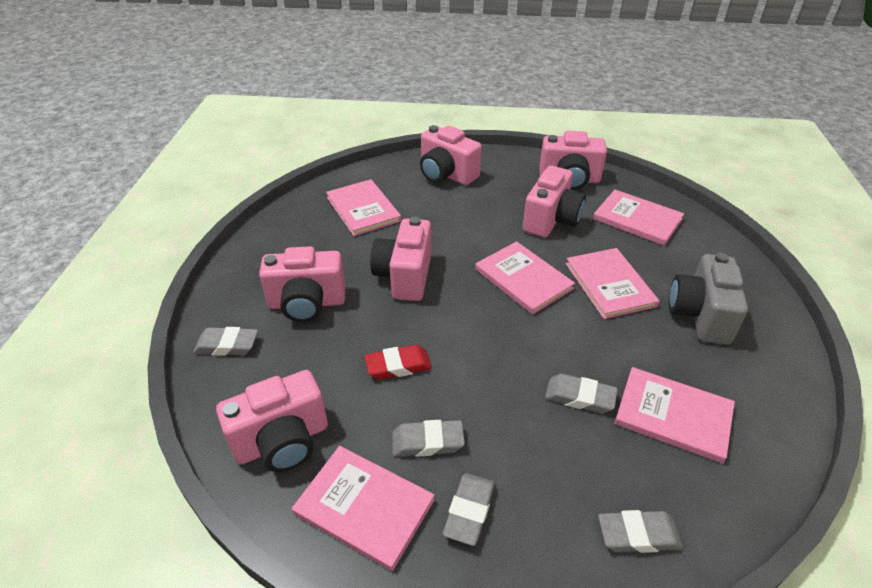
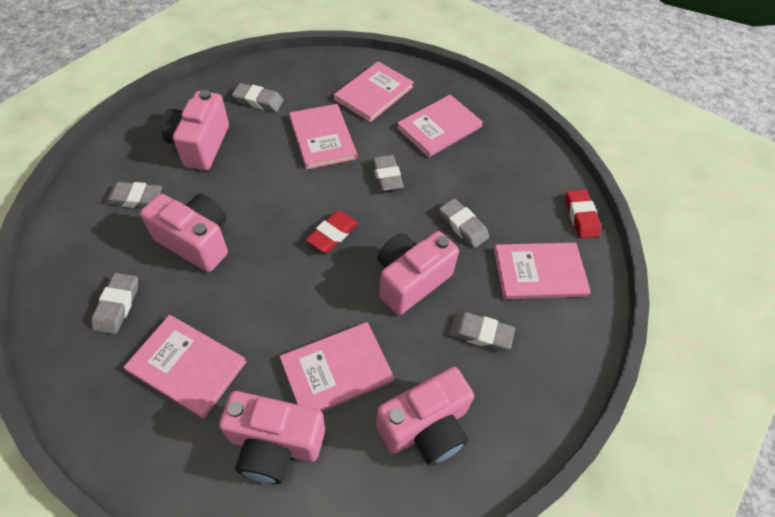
grey camera: [669,253,748,345] = 1 -> none = 0
grey eraser: [193,327,258,356] [392,420,465,457] [443,473,495,546] [545,374,618,413] [598,510,683,553] = 5 -> [91,273,138,334] [106,182,162,208] [232,83,284,112] [372,155,404,191] [439,198,489,248] [449,312,515,351] = 6
pink camera: [216,370,328,472] [259,246,346,322] [370,217,431,301] [420,125,482,185] [522,166,586,238] [539,131,607,190] = 6 -> [140,194,228,272] [161,90,229,170] [219,391,325,484] [376,367,474,466] [378,231,459,315] = 5
red eraser: [364,345,432,380] = 1 -> [306,211,358,252] [566,189,601,239] = 2

